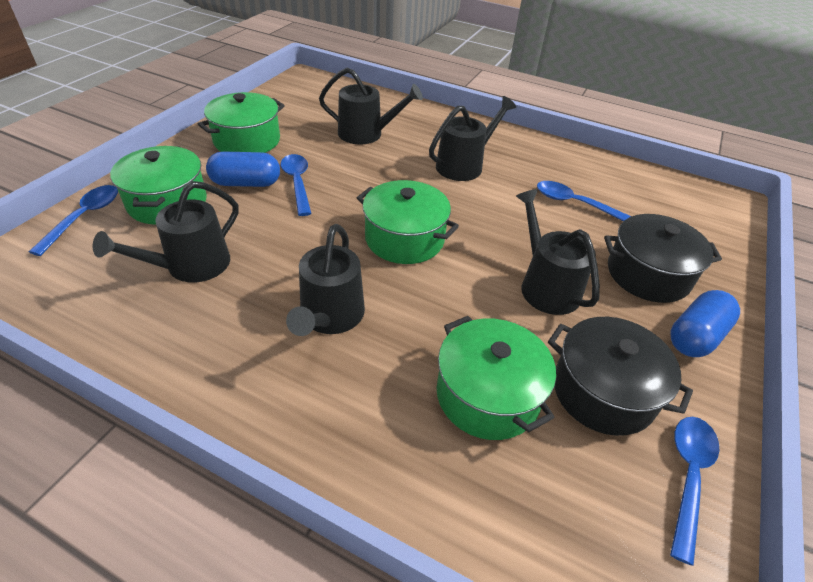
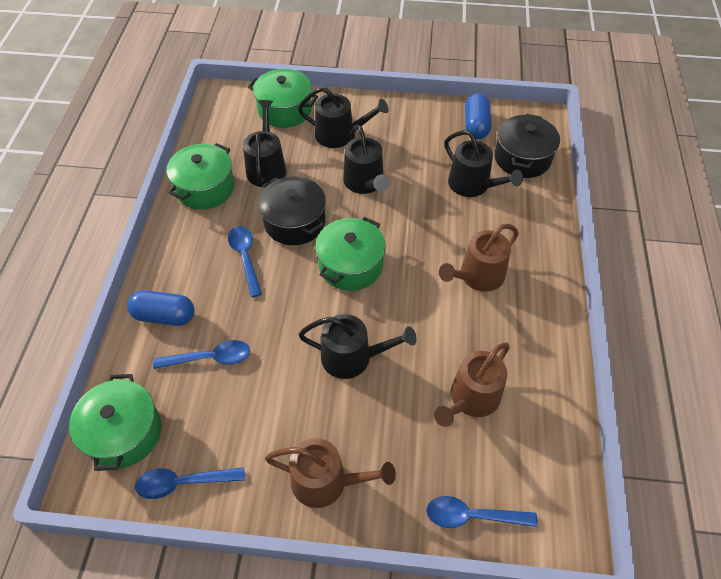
brown watering can: none = 0 -> [265,438,396,508] [434,343,510,427] [439,224,519,292] = 3

